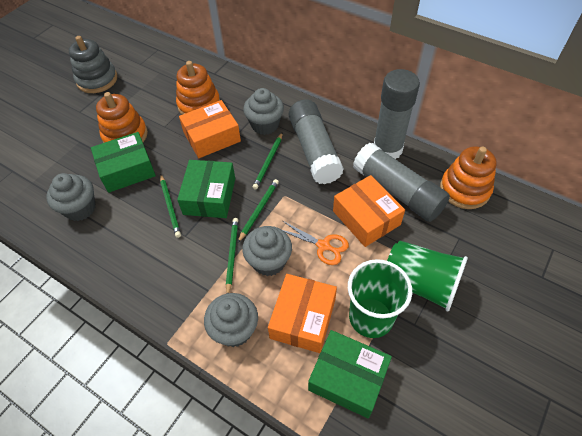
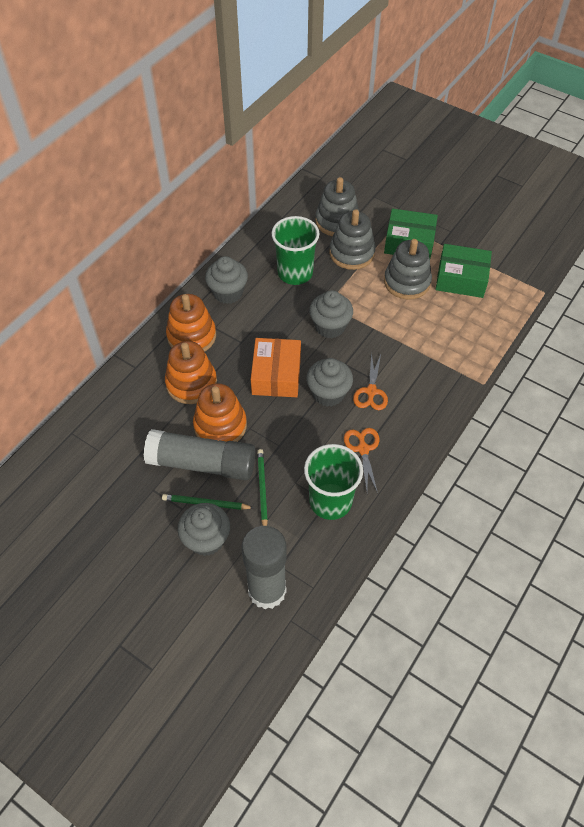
green box: [91,132,156,193] [177,160,235,218] [308,330,392,418] = 3 -> [384,209,438,258] [436,244,492,298] = 2
green pencil: [160,175,181,238] [226,218,238,293] [238,179,279,243] [253,132,283,190] = 4 -> [162,494,254,510] [257,449,268,526] = 2
grey glue stick: [289,99,344,184] [353,143,450,222] [374,69,420,159] = 3 -> [143,429,256,480] [242,526,287,609] = 2
grey stacking toy: [69,36,117,93] = 1 -> [315,177,359,236] [329,209,376,270] [384,239,432,300] = 3
orange box: [179,100,241,158] [268,274,337,353] [333,175,405,247] = 3 -> [251,338,301,397] = 1
orange scissors: [283,221,349,265] = 1 -> [344,428,379,493] [353,352,388,410] = 2

